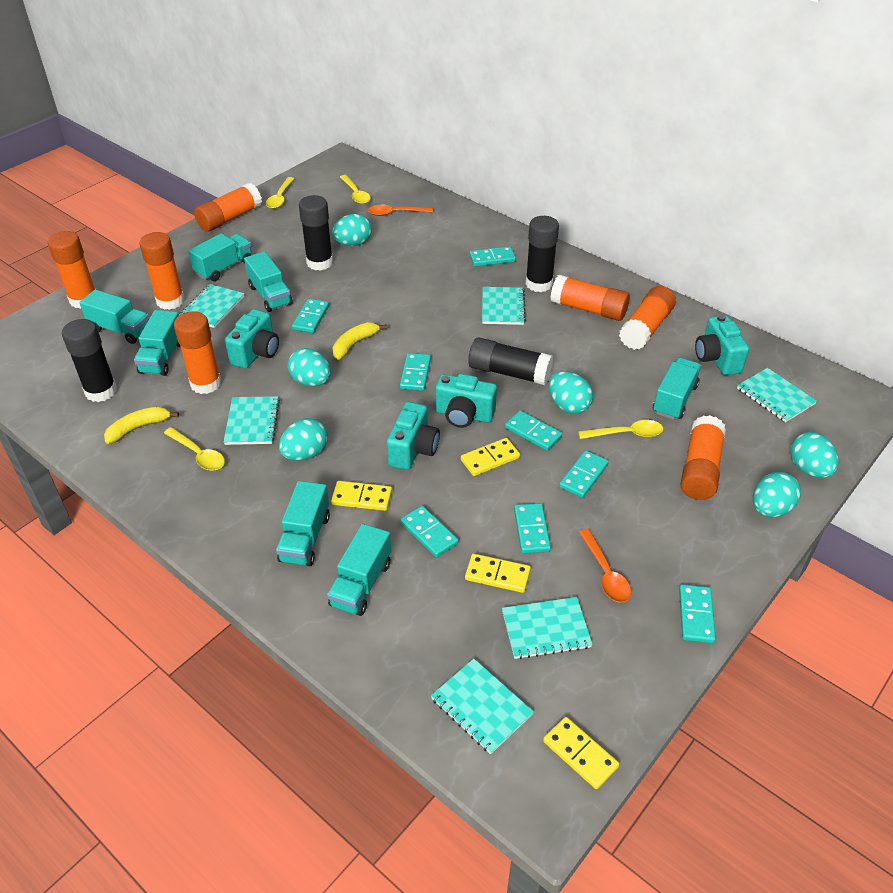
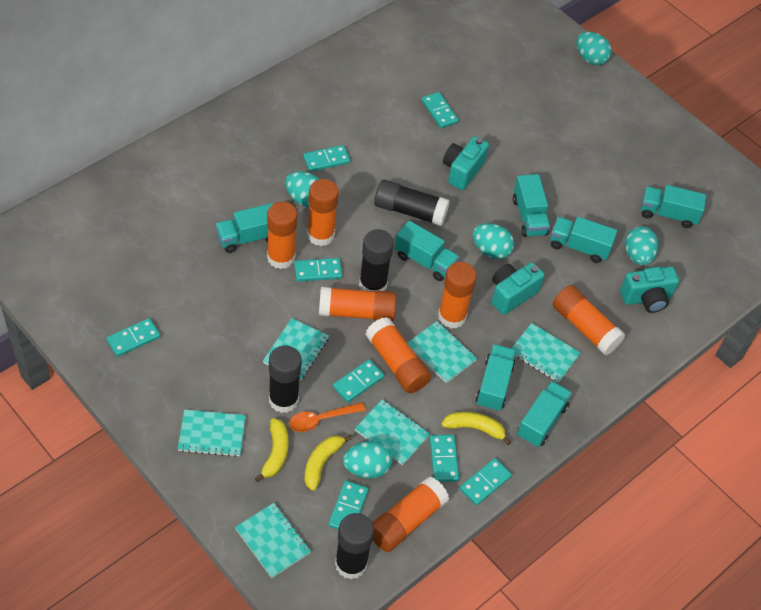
orange spoon: [368,205,433,216] [579,529,631,603] = 2 -> [289,402,366,432] = 1
turquoise camera: [225,309,279,369] [387,402,440,470] [436,374,497,428] [695,314,749,375] = 4 -> [443,136,489,190] [492,262,544,315] [620,266,679,313] = 3
turquoise egg: [279,418,328,461] [288,348,331,386] [332,214,372,246] [549,371,593,414] [753,472,801,517] [790,432,838,478] = 6 -> [285,171,319,207] [343,441,392,478] [473,223,514,259] [576,32,611,65] [625,227,658,265] = 5
yellow banana: [104,406,179,444] [332,322,387,360] = 2 -> [255,418,288,482] [304,435,352,491] [442,412,511,445] = 3
yellow domino: [331,481,392,511] [461,438,520,476] [465,554,531,593] [543,717,619,789] = 4 -> none = 0
yellow spoon: [164,427,225,471] [266,177,295,209] [340,175,371,204] [578,420,663,439] = 4 -> none = 0

